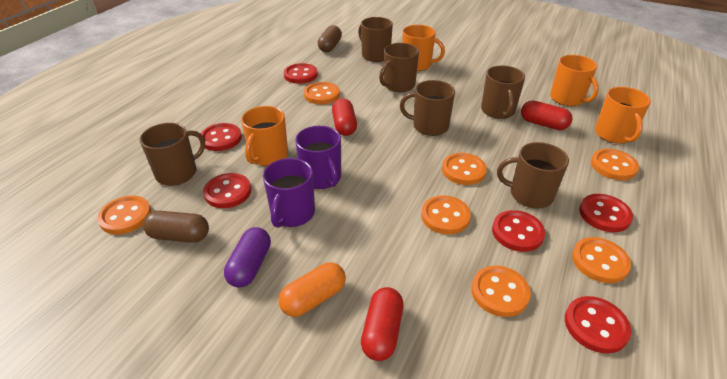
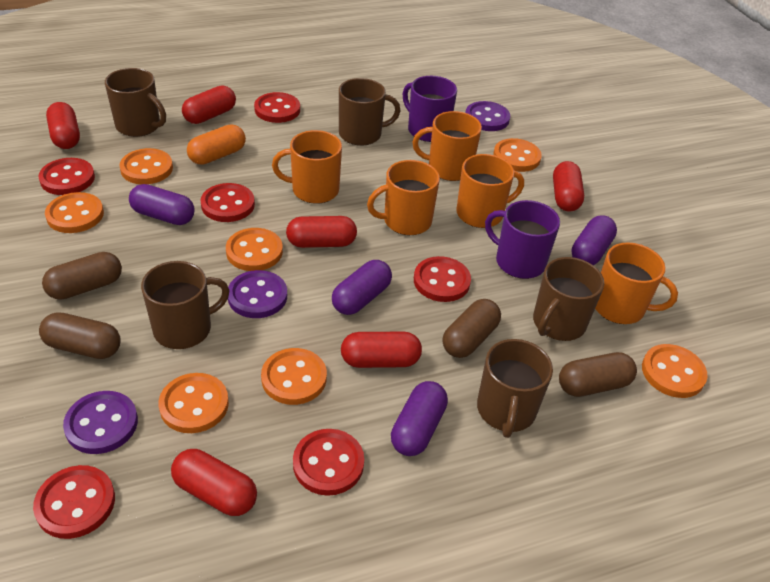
brown capsule: [143,211,209,243] [318,25,342,52] = 2 -> [39,312,121,359] [42,252,122,300] [443,299,501,358] [559,352,637,397] = 4
brown mug: [140,123,205,186] [358,17,393,62] [379,43,419,92] [400,80,455,136] [481,65,525,119] [497,142,569,209] = 6 -> [105,68,166,137] [141,261,230,349] [339,78,400,146] [477,339,553,438] [533,257,604,341] = 5
orange mug: [241,106,288,166] [402,25,445,71] [550,55,599,106] [595,87,651,144] = 4 -> [272,130,342,204] [367,160,440,235] [413,111,482,181] [456,154,524,228] [595,242,678,324] = 5
purple button: none = 0 -> [63,391,138,454] [228,270,287,318] [465,101,510,131] = 3
purple capsule: [224,227,271,288] = 1 -> [129,184,195,225] [332,260,392,315] [391,381,448,456] [571,215,617,265] = 4
red capsule: [332,98,357,136] [361,287,403,361] [521,100,573,130] = 3 -> [46,102,80,149] [171,449,257,516] [182,86,236,124] [286,216,357,248] [341,332,422,368] [553,161,584,211] = 6

